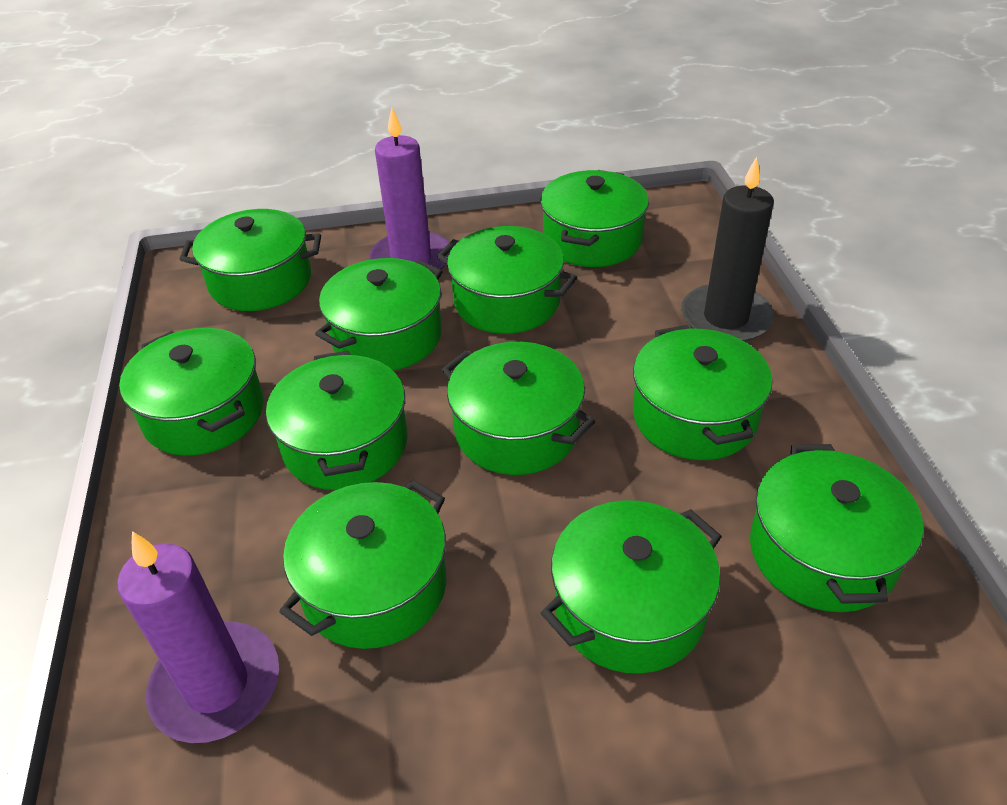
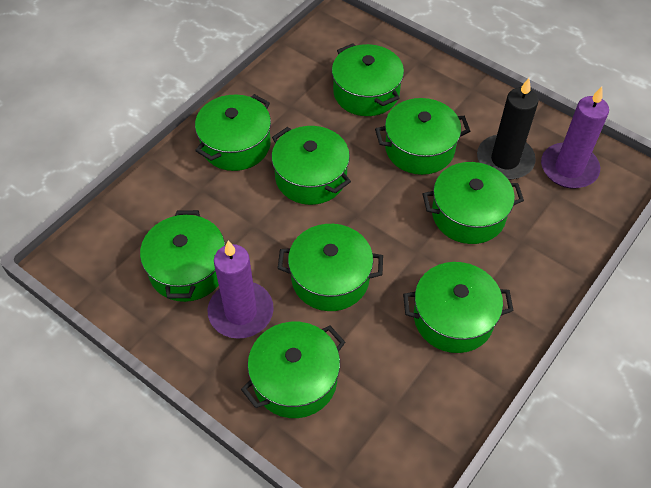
green pot: [119,328,264,456] [179,209,321,311] [266,351,408,490] [279,480,446,649] [315,258,443,371] [437,226,577,334] [442,342,595,475] [540,170,649,267] [541,500,722,674] [633,325,772,460] [750,444,923,612] = 11 -> [140,210,225,302] [195,94,271,171] [241,322,345,418] [272,126,351,205] [278,224,383,311] [332,43,404,116] [375,98,470,175] [403,262,513,353] [423,162,524,244] = 9

